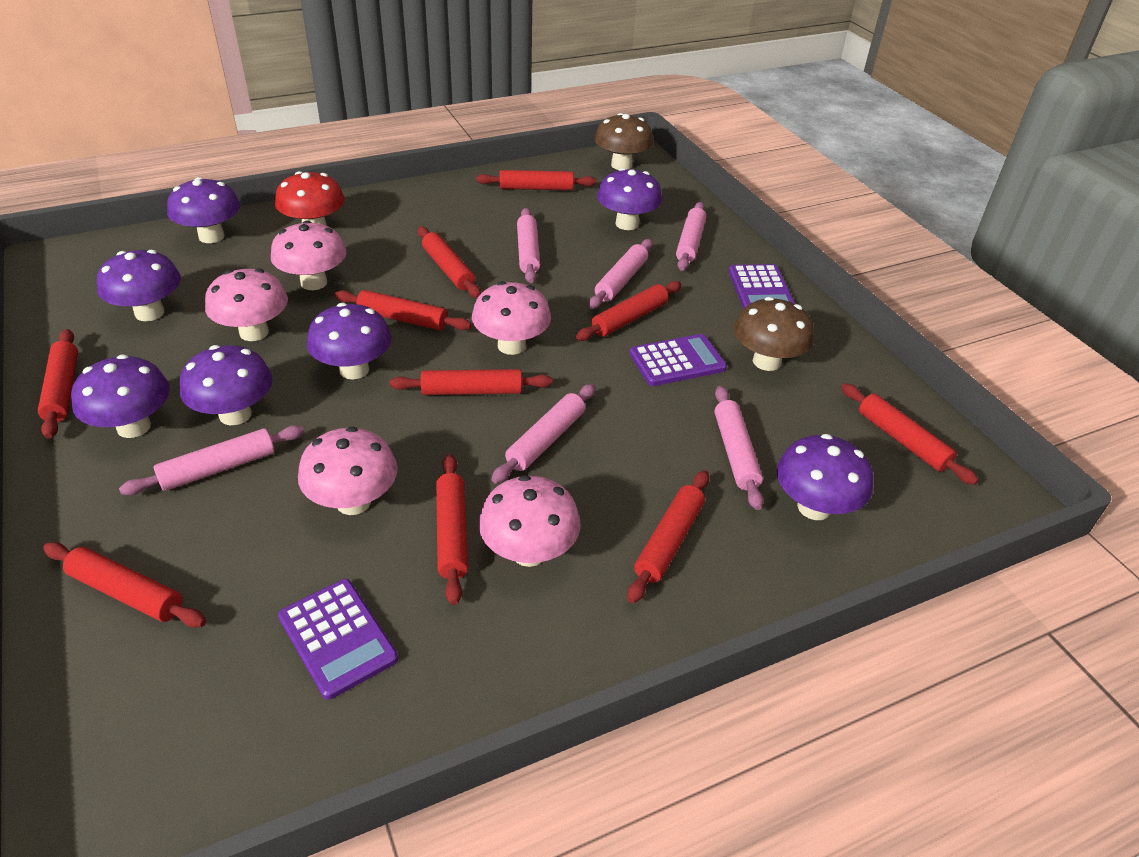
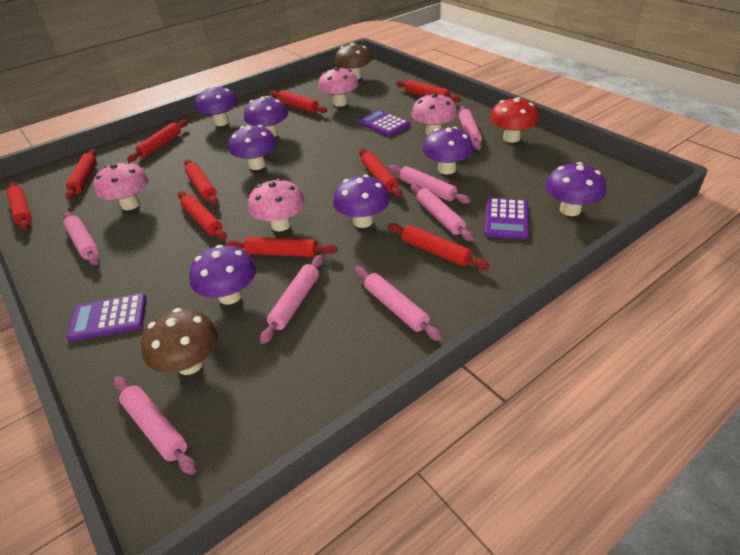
pink mushroom: [205,268,288,341] [271,220,346,290] [298,427,397,515] [472,281,551,355] [479,475,581,567] = 5 -> [93,161,149,210] [248,178,305,231] [318,67,359,107] [411,93,457,136] = 4
pink rolling pin: [119,425,304,495] [491,384,596,484] [517,208,540,283] [589,239,653,309] [676,202,706,271] [714,386,764,510] = 6 -> [63,211,100,266] [114,376,196,475] [260,255,323,344] [355,266,443,341] [389,165,471,204] [411,184,474,242] [459,106,482,150] = 7

